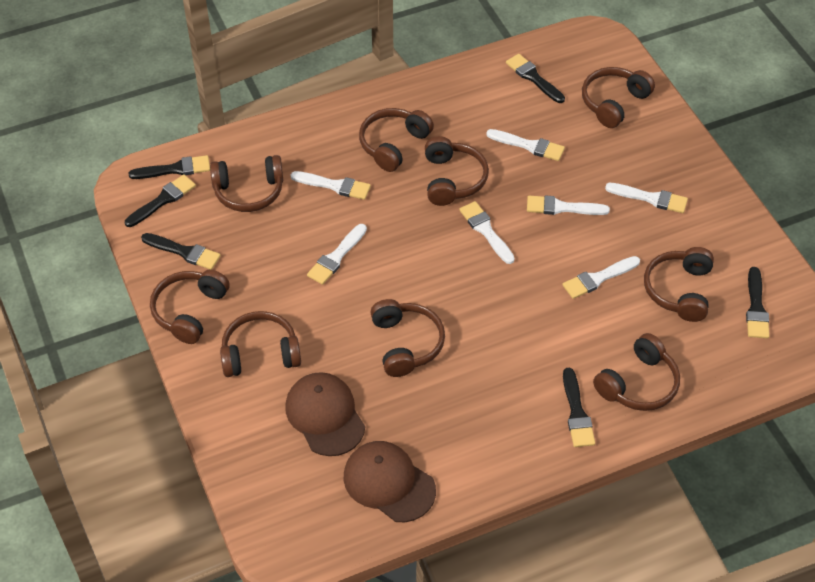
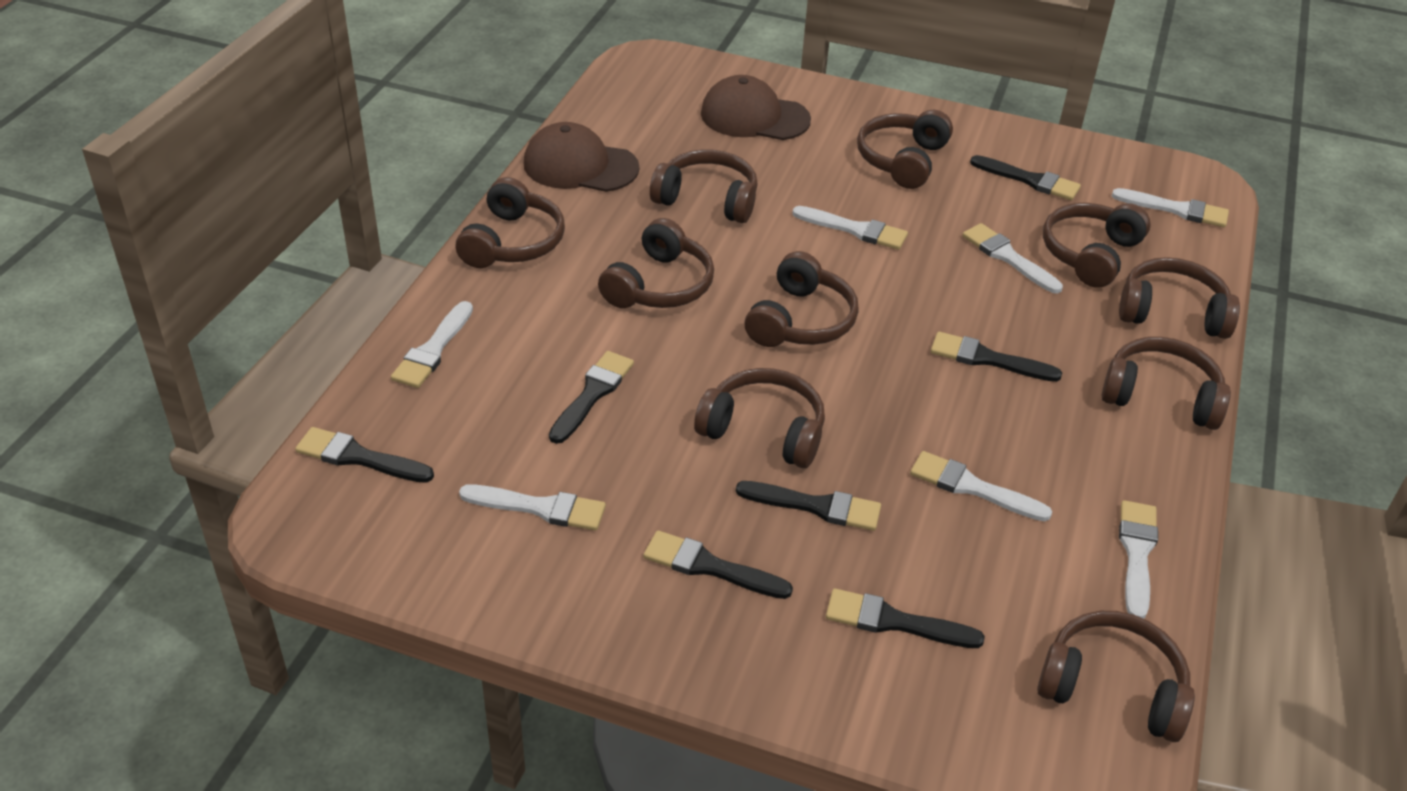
black brush: [125,174,196,227] [129,155,210,179] [141,233,221,270] [506,54,565,103] [563,368,595,447] [746,267,769,338] = 6 -> [295,427,434,483] [549,351,634,444] [643,531,793,599] [736,481,881,531] [826,588,985,648] [931,332,1062,382] [970,155,1081,200] = 7
brown headphones: [150,270,230,344] [210,155,283,212] [220,311,301,377] [359,108,434,172] [370,299,445,377] [425,136,489,206] [582,67,655,128] [593,333,680,411] [644,247,714,322] = 9 -> [456,177,565,268] [598,218,714,308] [650,150,758,223] [694,368,825,468] [745,251,859,347] [857,110,953,189] [1037,611,1195,742] [1043,203,1151,288] [1102,337,1231,430] [1119,257,1240,339] = 10

